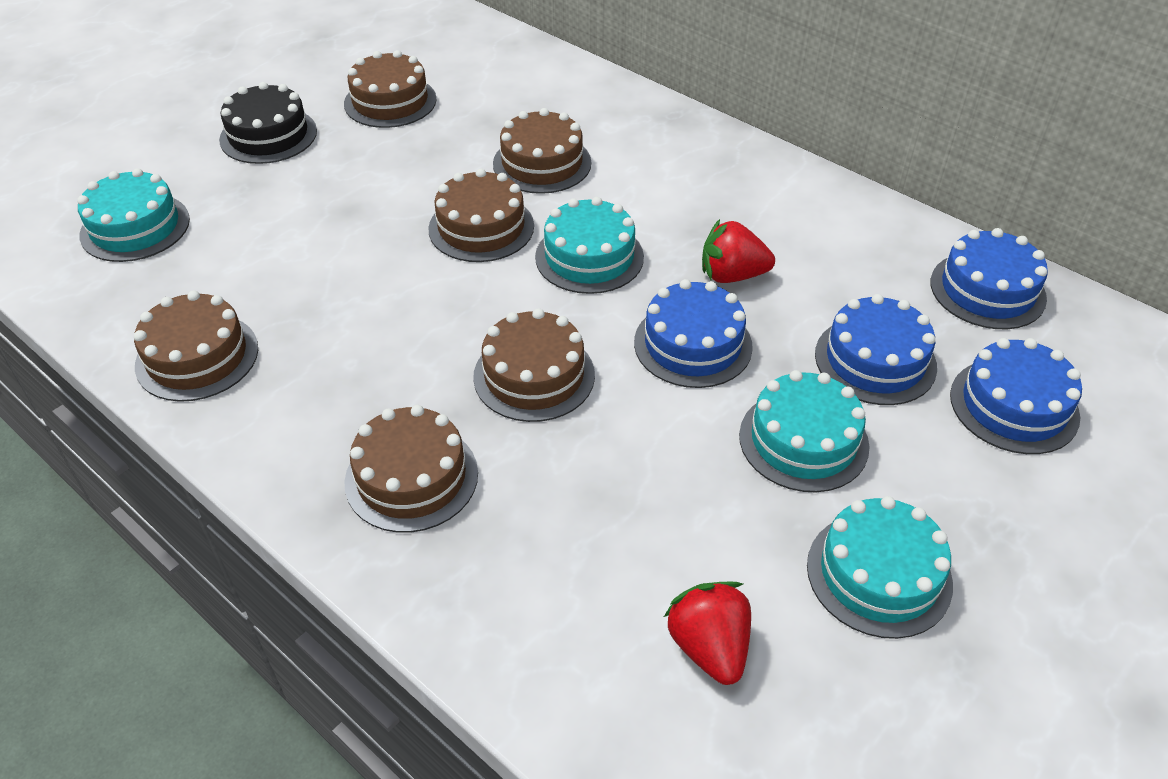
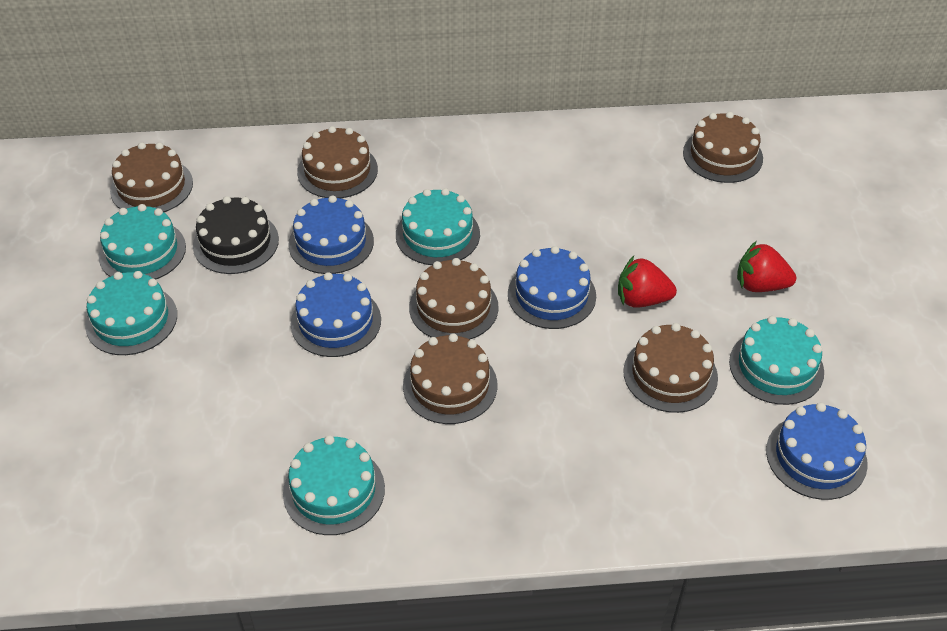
turquoise cake: [77,168,190,262] [535,197,644,294] [739,370,869,492] [807,496,953,639] = 4 -> [85,271,177,355] [99,204,186,279] [283,435,385,535] [396,188,480,265] [729,316,824,405] = 5

